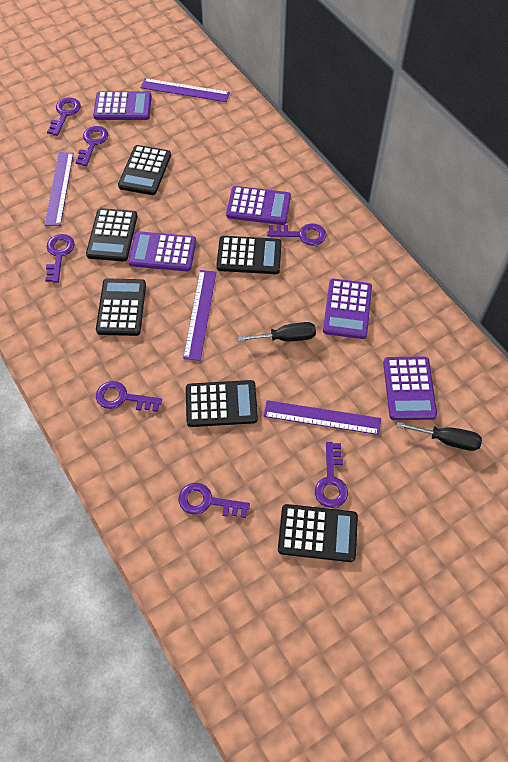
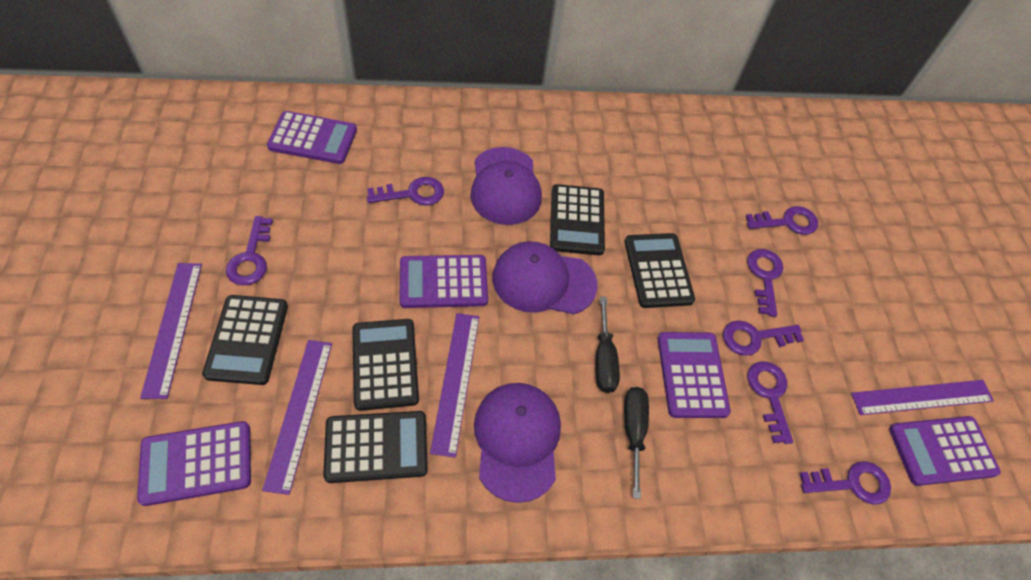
black calculator: [86,208,137,262] [96,278,146,336] [118,145,171,195] [186,380,258,427] [216,236,282,274] [278,504,358,562] = 6 -> [202,295,288,385] [323,411,428,483] [352,319,419,411] [550,184,605,255] [625,233,695,308] = 5
purple cap: none = 0 -> [470,147,542,225] [474,383,561,503] [492,241,598,314] = 3

